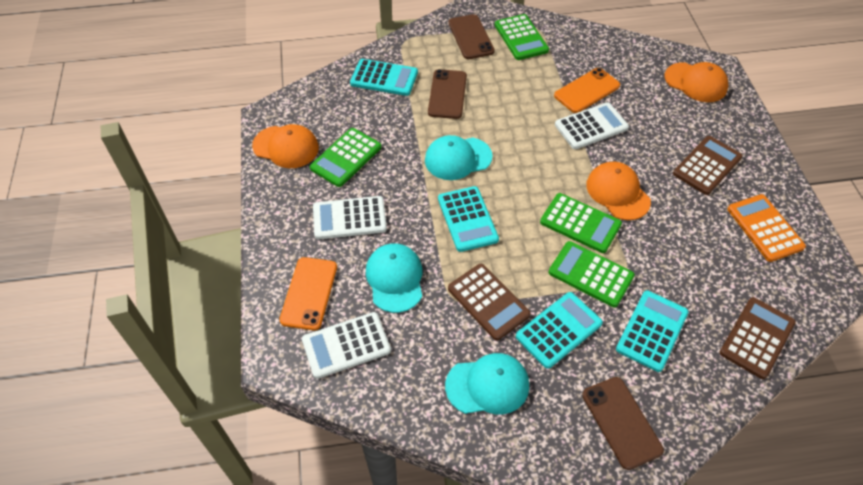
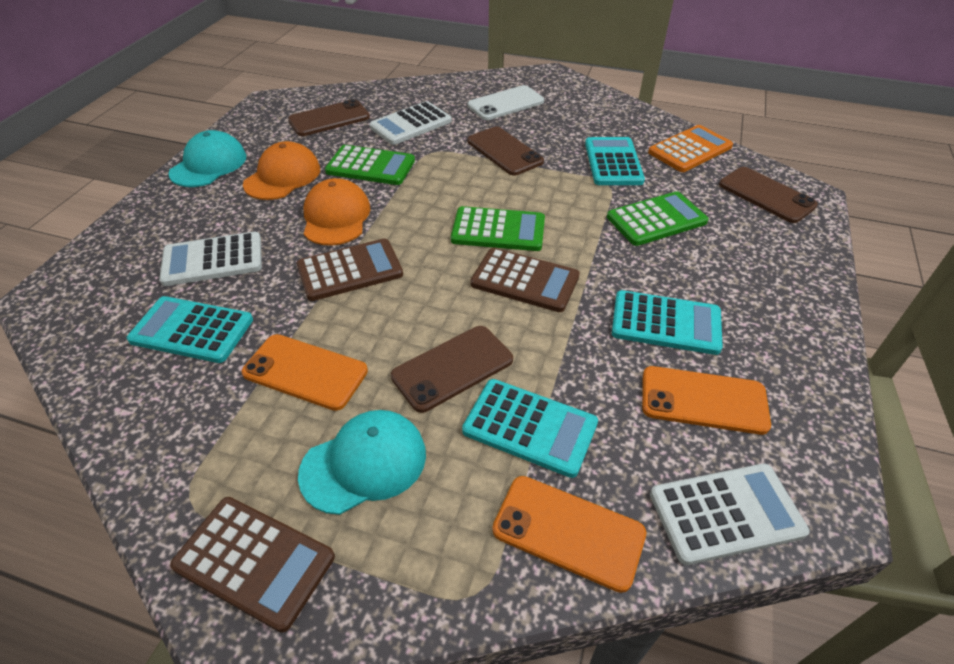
brown phone: [428,69,467,119] [449,14,495,59] [582,377,664,470] = 3 -> [288,99,370,136] [391,326,513,413] [468,127,544,175] [719,167,818,223] = 4
green calculator: [310,128,381,187] [495,14,549,60] [540,193,622,253] [549,241,635,308] = 4 -> [325,145,415,185] [451,206,545,251] [607,191,708,246] = 3
orange cap: [252,124,319,168] [586,162,651,220] [665,62,729,102] = 3 -> [243,141,320,200] [304,178,371,246] = 2
orange phone: [279,257,337,330] [554,68,620,113] = 2 -> [242,334,368,411] [492,476,646,593] [642,366,771,435] = 3
turquoise cap: [366,244,422,313] [425,135,492,180] [445,353,529,414] = 3 -> [168,130,246,187] [298,410,426,515] = 2
white phone: none = 0 -> [468,85,544,120] = 1

